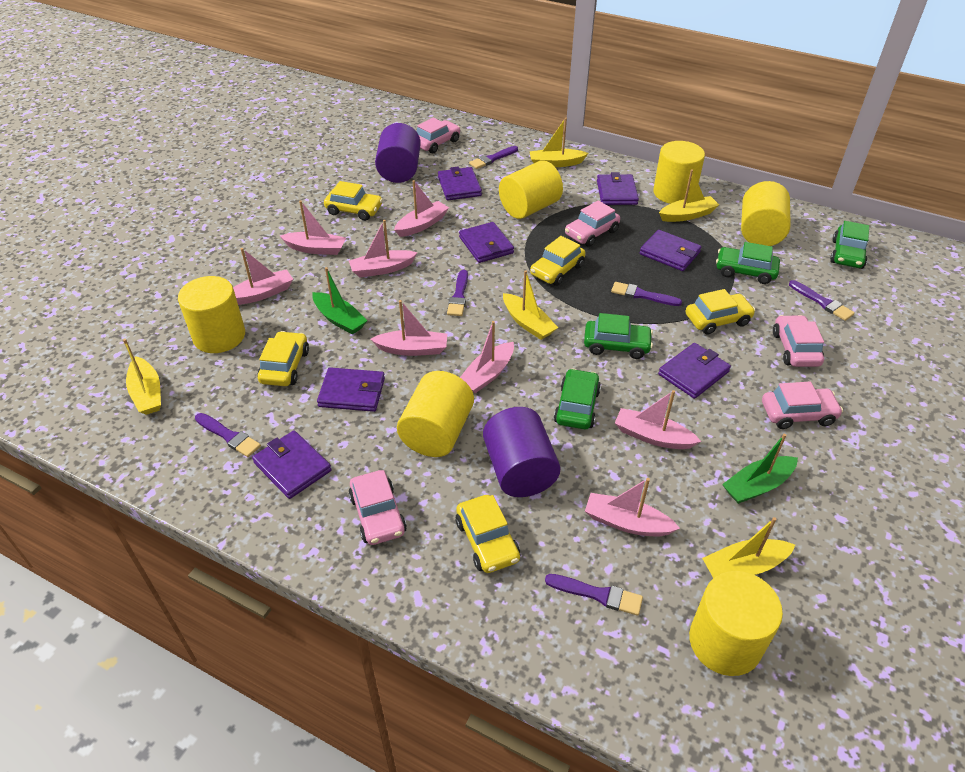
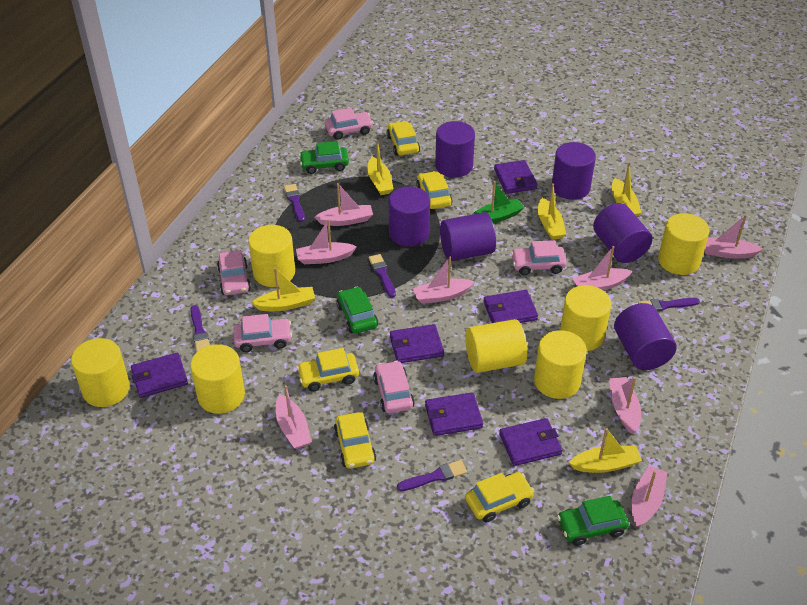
green boat: [312,267,368,335] [722,434,798,504] = 2 -> [473,181,525,223] = 1
green car: [554,368,601,429] [584,313,653,359] [716,242,780,284] [830,221,869,269] = 4 -> [299,141,349,174] [336,287,378,334] [557,496,629,546] = 3
purple brush: [195,413,261,457] [447,270,468,316] [469,146,518,169] [545,574,643,616] [611,282,682,306] [789,280,855,321] = 6 -> [190,305,210,352] [284,184,305,222] [369,254,396,297] [397,460,467,491] [638,298,700,312] = 5
purple cylinder: [375,123,421,183] [483,407,561,497] = 2 -> [388,186,430,247] [435,121,475,177] [440,212,496,261] [552,142,596,200] [593,203,652,263] [614,303,677,370] = 6
purple wallet: [252,430,332,499] [317,367,385,412] [438,166,482,200] [459,222,514,263] [597,172,639,205] [640,230,701,271] [658,343,731,399] = 7 -> [131,352,188,398] [390,324,444,363] [425,392,483,436] [483,290,538,323] [494,160,537,194] [499,418,562,466] = 6
yellow cylinder: [178,276,245,353] [397,371,474,457] [499,160,563,219] [653,141,705,204] [689,571,783,676] [741,181,791,246] = 6 -> [71,338,130,407] [190,344,245,414] [248,225,295,287] [465,319,527,373] [534,330,587,399] [560,285,611,351] [658,213,709,275] = 7

